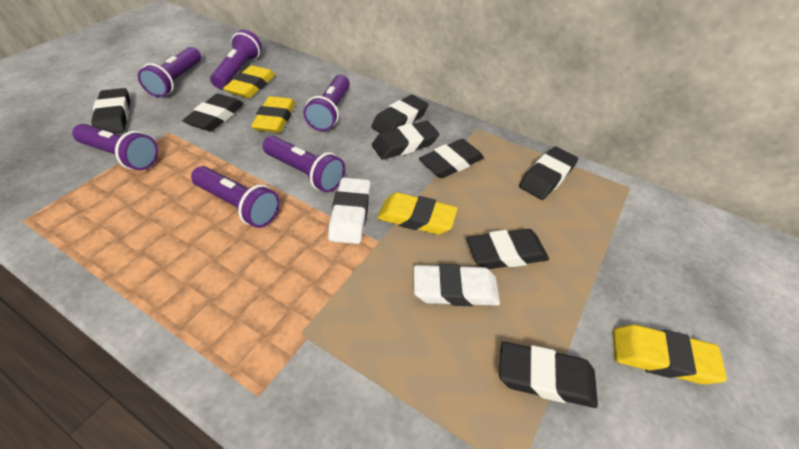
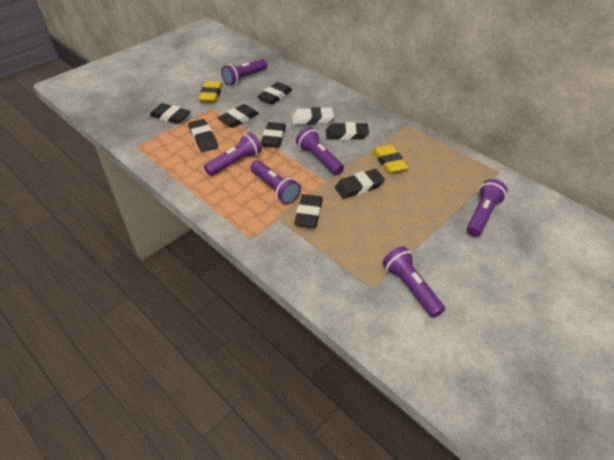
white eraser: [328,177,371,244] [414,264,500,306] = 2 -> [292,107,334,125] = 1
yellow eraser: [223,65,275,98] [251,96,295,133] [377,192,458,235] [613,324,727,384] = 4 -> [198,81,222,103] [373,145,408,173] = 2

